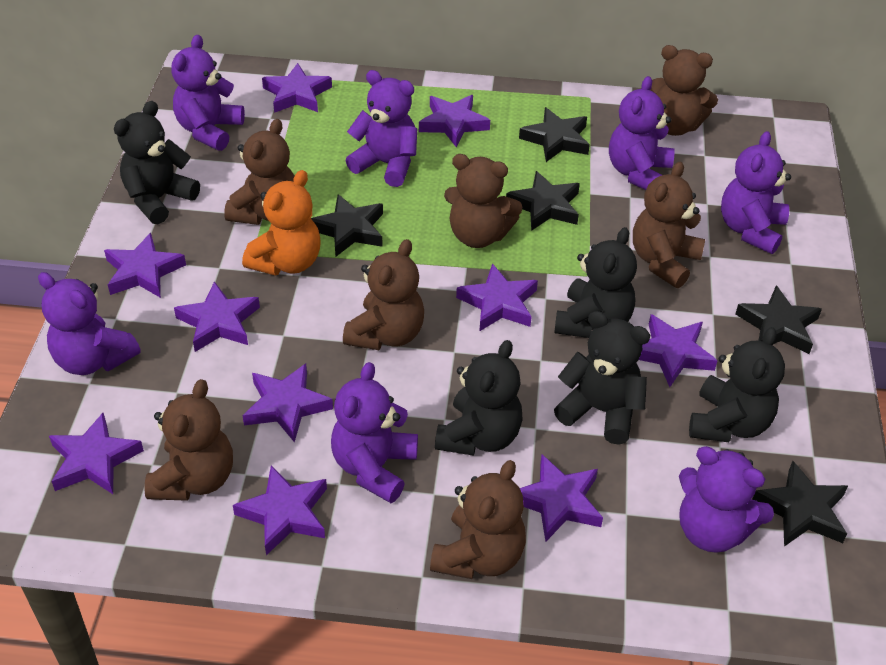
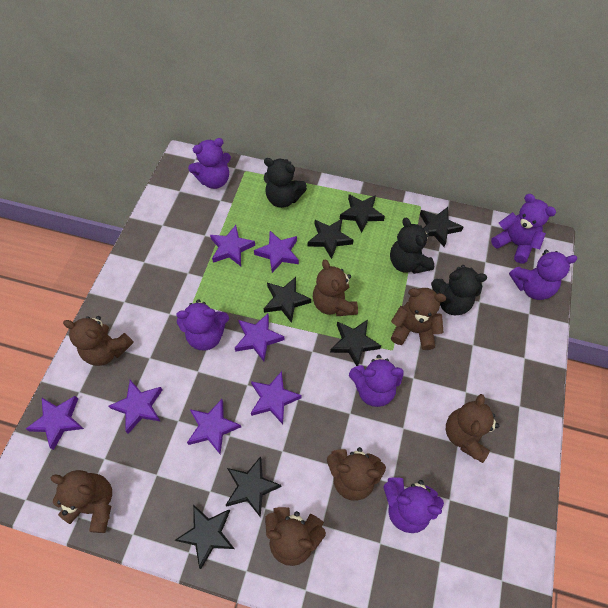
black star: [311,194,383,257] [506,171,580,231] [519,107,590,162] [735,285,822,354] [752,461,848,547] = 5 -> [175,505,235,569] [226,456,282,518] [264,277,311,323] [308,219,353,259] [330,320,381,366] [340,194,385,233] [420,207,463,247] = 7
black teddy bear: [114,101,200,224] [435,340,523,456] [554,227,637,338] [554,311,650,445] [689,327,785,442] = 5 -> [264,158,307,208] [390,218,434,274] [431,265,487,315] = 3
orange teddy bear: [242,170,321,276] = 1 -> none = 0
purple star: [49,413,144,494] [104,233,186,298] [174,281,260,352] [233,466,327,555] [242,364,333,442] [262,63,332,113] [419,95,490,147] [456,263,538,332] [520,454,603,542] [639,314,718,387] = 10 -> [26,396,84,450] [108,380,162,434] [187,399,241,454] [210,225,255,266] [235,314,284,362] [251,371,302,424] [254,231,299,273] = 7
purple teddy bear: [38,272,141,375] [171,35,245,151] [331,362,418,503] [346,70,417,187] [609,76,675,190] [679,446,774,553] [721,131,791,254] = 7 -> [176,299,229,351] [188,138,231,189] [349,355,403,407] [383,477,444,533] [491,194,556,263] [509,250,578,300] = 6

